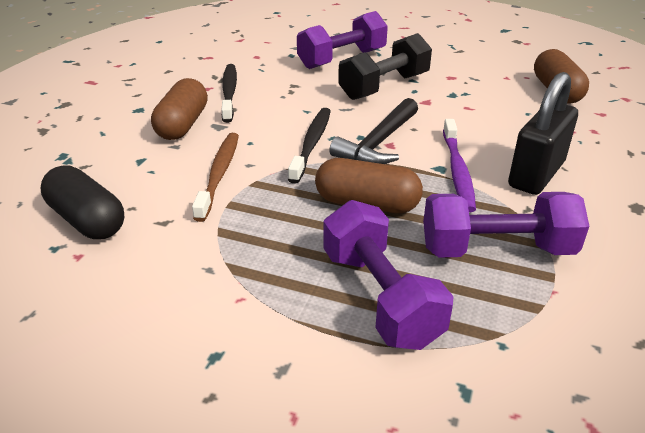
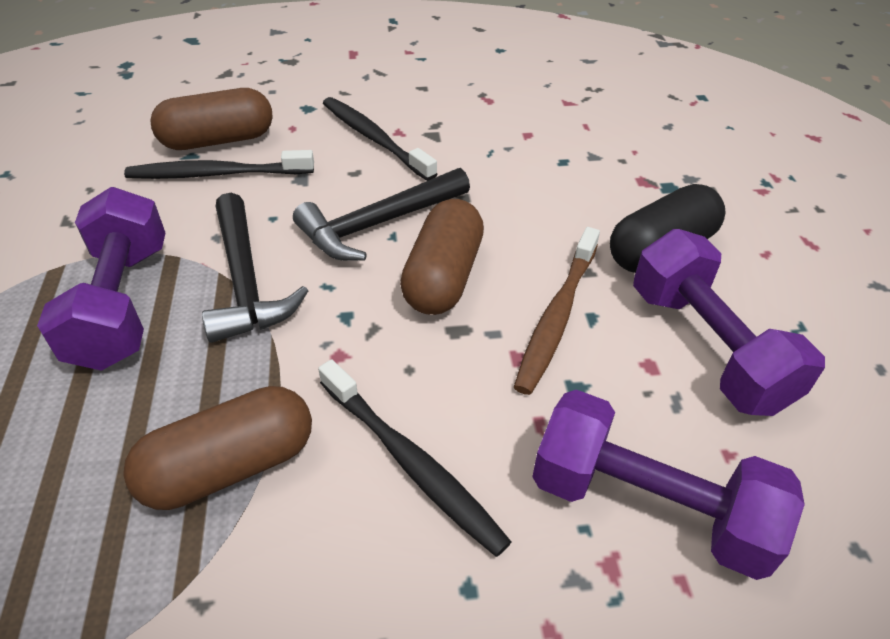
black dumbbell: [338,33,432,100] = 1 -> none = 0
black hammer: [330,98,418,164] = 1 -> [202,193,308,343] [293,168,470,261] = 2
black padlock: [508,72,578,195] = 1 -> none = 0
black toothbrush: [222,64,237,123] [288,108,331,184] = 2 -> [124,150,314,179] [318,359,511,557] [323,97,437,181] = 3
purple toothbrush: [443,119,476,212] = 1 -> none = 0

